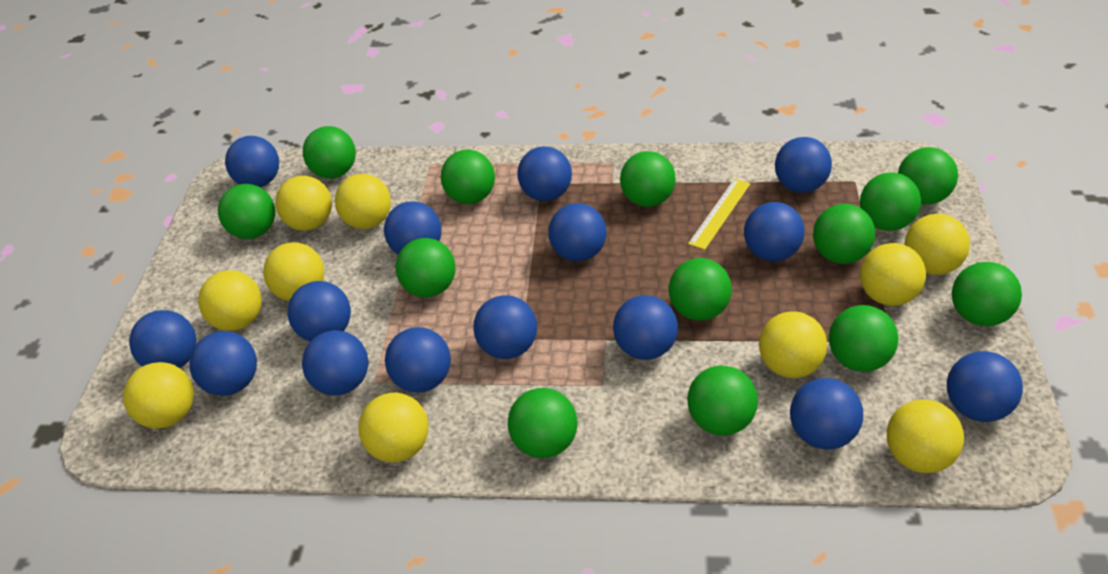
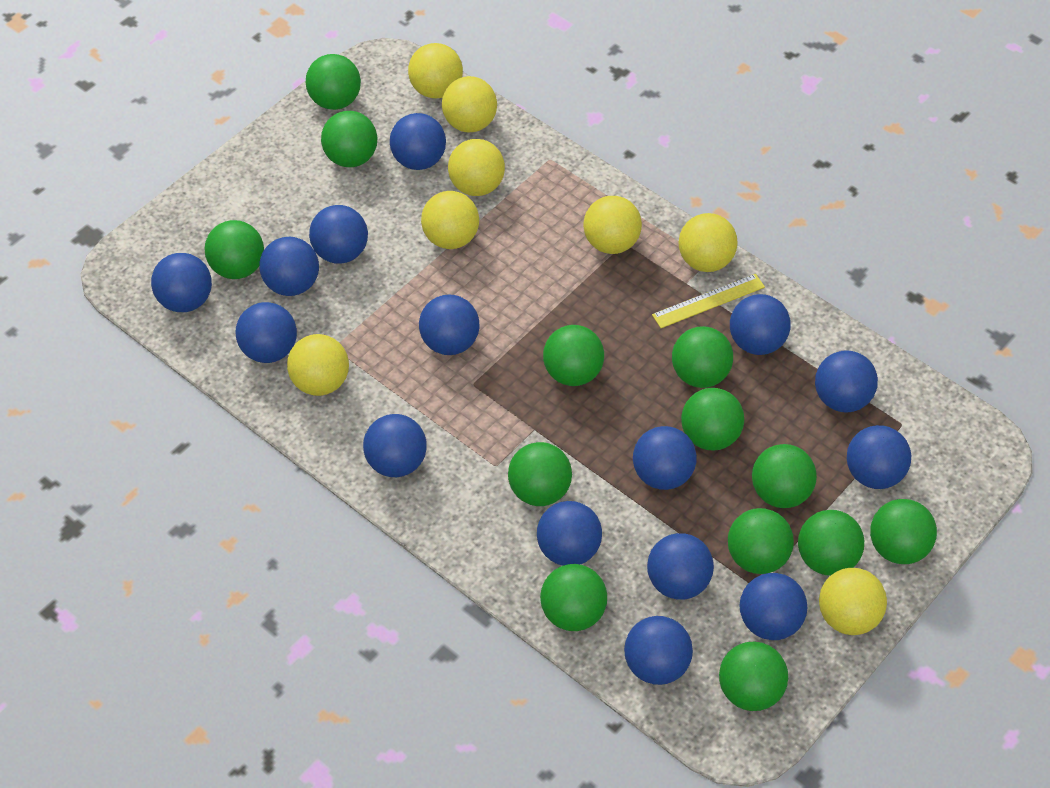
yellow ball: [123,362,194,429] [198,270,262,331] [263,242,324,301] [276,176,332,231] [335,174,391,229] [358,393,429,462] [759,311,827,378] [860,243,926,306] [887,399,964,473] [904,214,970,275] = 10 -> [287,334,349,396] [408,43,463,98] [421,191,479,249] [442,76,497,132] [448,139,505,196] [583,196,642,254] [678,213,738,272] [819,568,887,635] = 8

